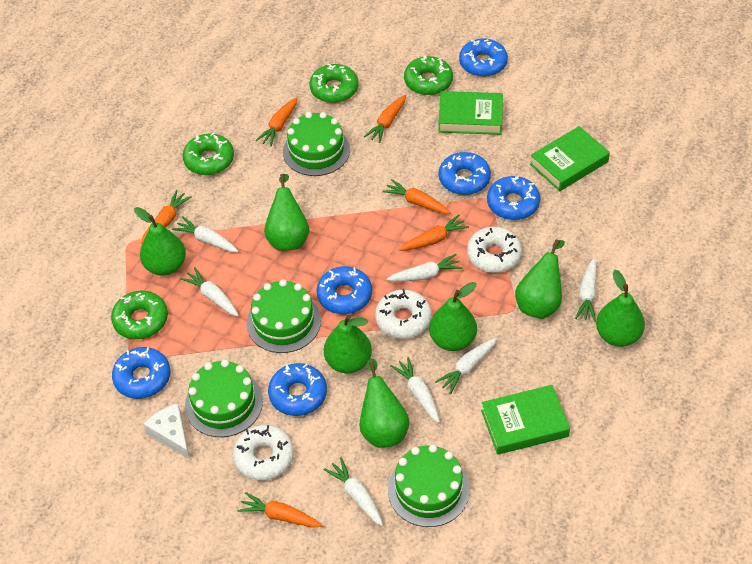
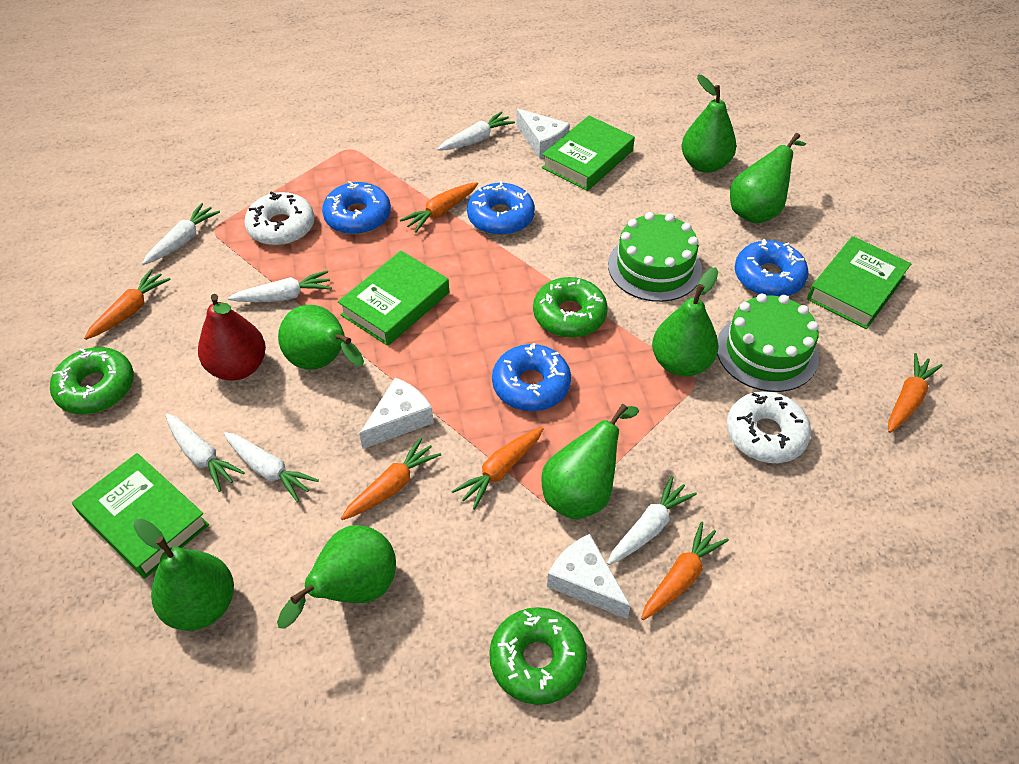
blue donut: [112,347,170,399] [268,363,327,416] [316,266,372,314] [439,152,491,195] [459,38,508,77] [487,175,540,220] = 6 -> [322,181,391,235] [467,181,535,235] [492,343,571,411] [735,239,809,296] = 4
green book: [438,91,503,135] [481,385,570,455] [530,126,610,191] = 3 -> [72,453,209,578] [338,251,449,346] [542,116,635,191] [807,236,911,329] = 4
green cake: [185,360,263,437] [247,279,321,353] [283,112,350,176] [388,444,470,527] = 4 -> [608,212,702,302] [717,294,819,392] = 2
green donut: [111,291,168,339] [183,132,234,175] [310,63,358,103] [404,55,453,95] = 4 -> [50,347,134,414] [489,607,587,705] [533,277,608,338] = 3
red pear: none = 0 -> [198,294,266,381] = 1
white carrot: [172,216,239,252] [180,267,239,316] [324,457,383,526] [386,254,463,282] [390,357,440,423] [435,338,497,394] [575,258,597,322] = 7 -> [142,203,220,265] [165,413,245,492] [224,432,319,502] [228,270,332,302] [437,111,515,151] [607,476,697,565] = 6
white cheese: [143,404,190,459] = 1 -> [359,377,434,449] [516,108,570,159] [547,534,631,619] = 3
white donut: [233,425,294,481] [375,289,432,339] [467,227,522,273] = 3 -> [244,192,314,246] [727,391,811,463] = 2

